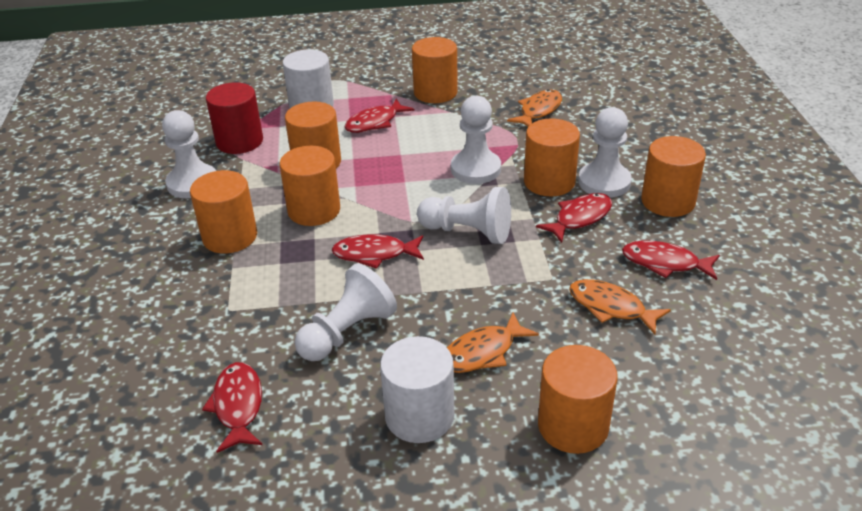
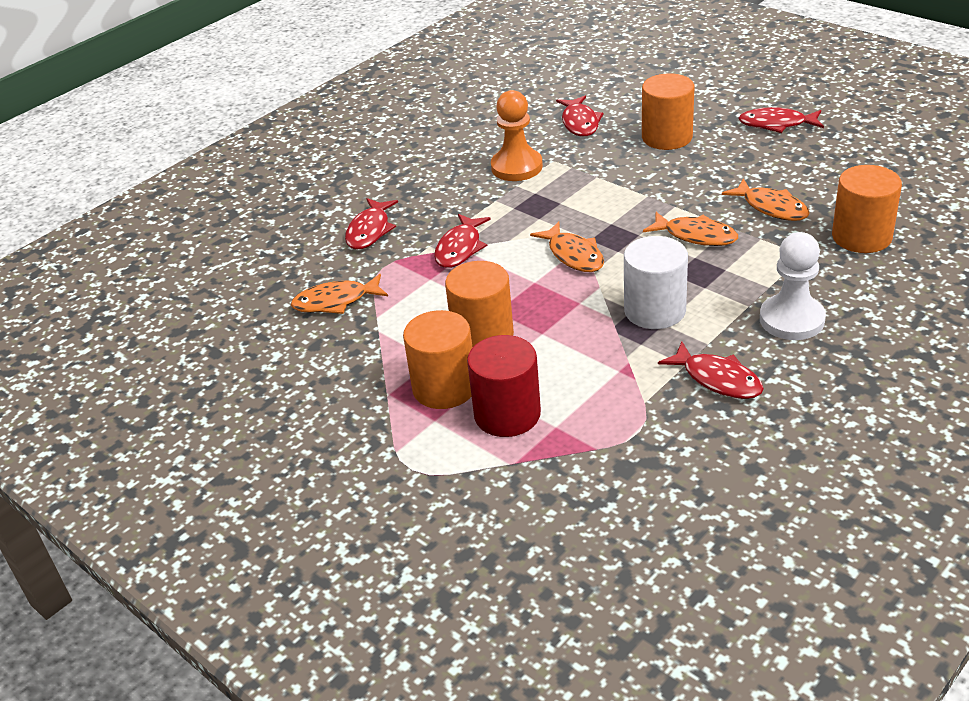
orange cylinder: [190,170,257,254] [279,146,340,226] [285,101,341,169] [412,37,458,103] [524,118,580,196] [538,345,618,454] [641,136,706,217] = 7 -> [403,310,472,409] [445,261,514,348] [642,73,695,150] [832,165,902,253] = 4
orange fish: [447,313,539,373] [507,89,562,127] [569,279,671,334] = 3 -> [291,274,388,314] [530,222,604,272] [643,212,738,246] [722,178,810,221] = 4
orange pawn: none = 0 -> [491,90,543,181] = 1
white cylinder: [283,49,334,108] [380,336,454,443] = 2 -> [624,236,688,329] = 1
white pawn: [162,110,216,198] [295,263,397,361] [417,187,511,244] [451,96,501,184] [578,107,632,198] = 5 -> [760,232,826,340] = 1

